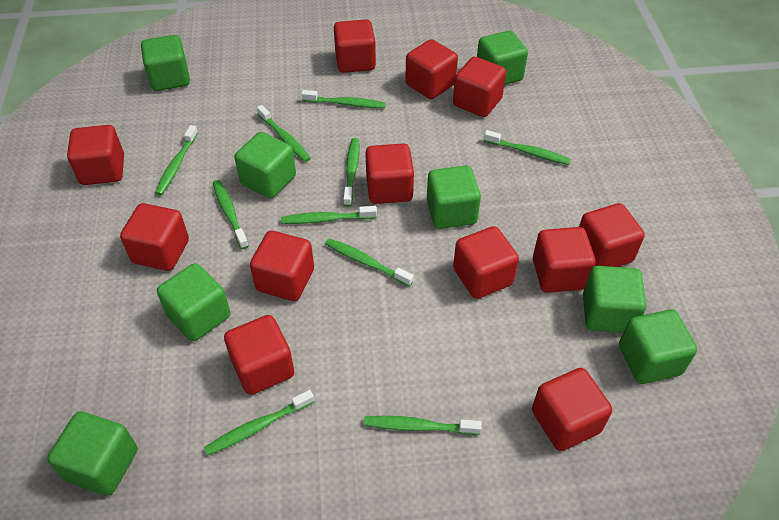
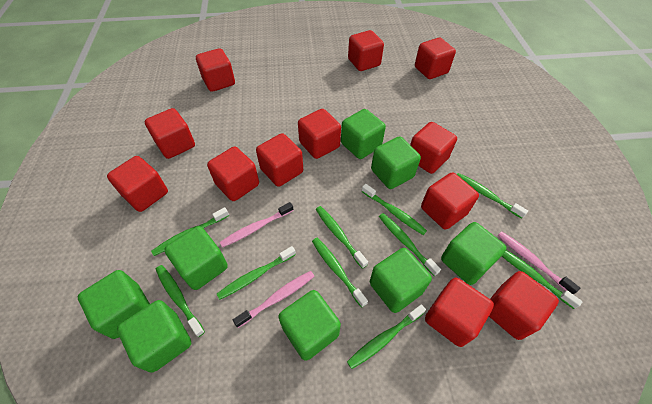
pink toothbrush: none = 0 -> [220,202,294,248] [233,271,315,328] [497,231,580,294] = 3

